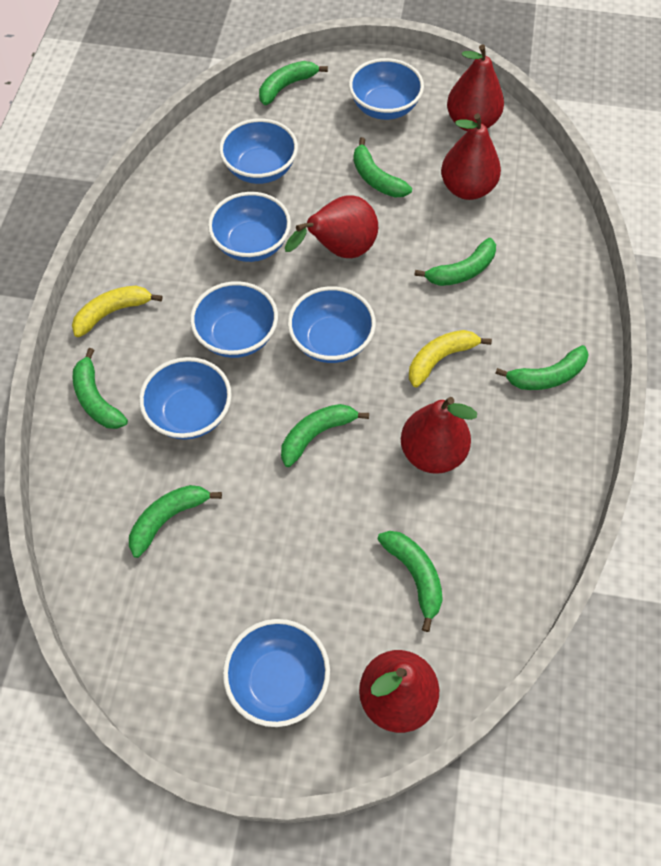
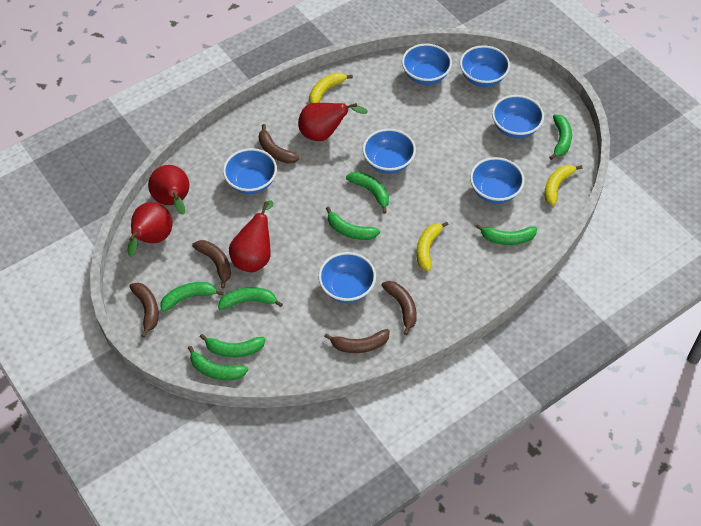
brown banana: none = 0 -> [129,282,159,338] [192,240,231,288] [259,124,300,164] [324,329,390,353] [381,281,417,335] = 5
red pear: [285,195,378,258] [359,650,439,733] [401,397,477,474] [441,113,501,200] [447,44,504,131] = 5 -> [127,202,172,257] [148,165,189,215] [229,200,273,272] [298,103,368,141] = 4
yellow banana: [72,286,162,337] [409,330,492,387] = 2 -> [309,73,353,104] [416,222,449,271] [544,165,582,206] = 3

